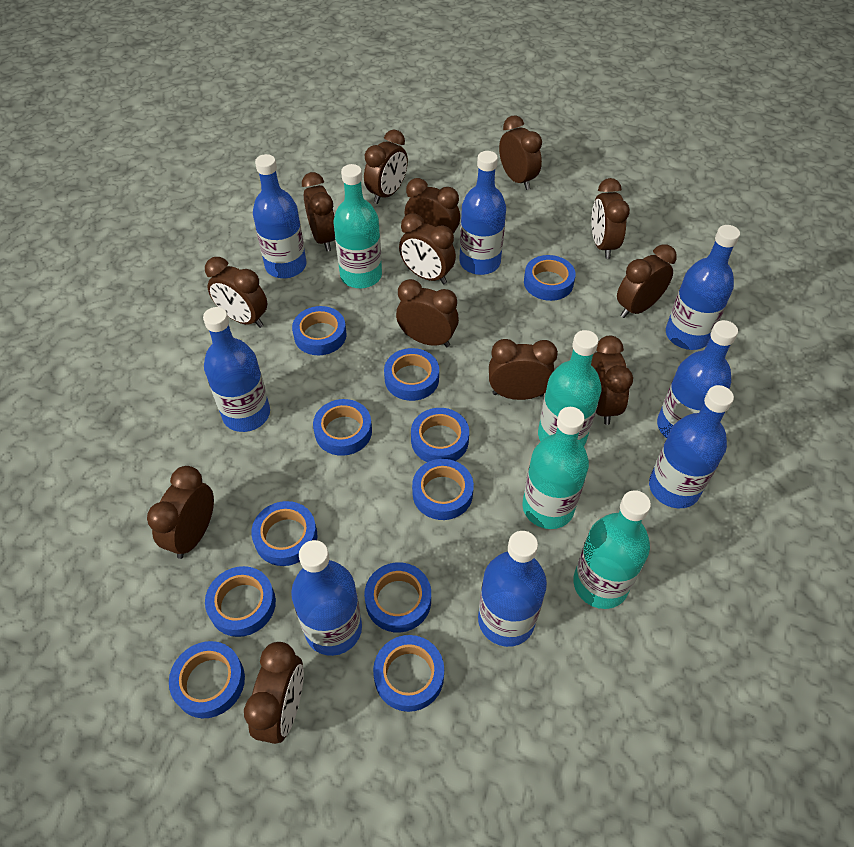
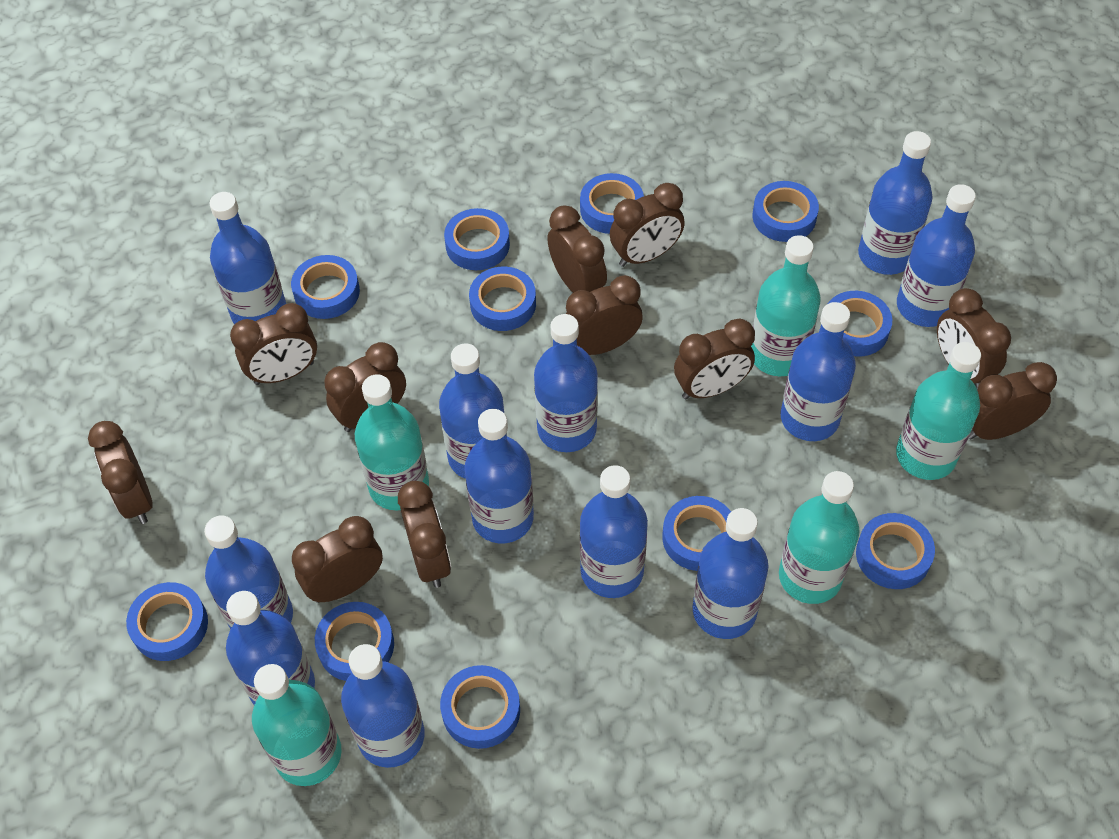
blue bottle: [203,307,270,432] [253,154,307,278] [291,540,362,656] [459,151,506,275] [478,531,547,647] [649,385,734,508] [657,320,738,438] [666,225,740,350] = 8 -> [204,516,293,629] [209,192,286,324] [226,591,315,705] [341,644,424,768] [439,343,507,479] [465,409,534,543] [534,314,598,452] [580,465,648,598] [692,508,769,639] [781,302,856,441] [858,131,933,275] [897,184,976,327] = 12
brown clock: [147,466,214,559] [205,257,267,328] [244,642,304,744] [302,172,335,251] [364,130,408,204] [396,279,459,347] [399,213,456,284] [404,178,460,234] [489,339,558,400] [499,115,542,190] [591,336,633,425] [592,178,630,259] [617,244,677,318] = 13 -> [88,421,152,524] [230,303,317,385] [292,516,383,603] [324,342,406,432] [398,481,451,588] [547,205,607,293] [566,275,643,355] [610,183,685,267] [674,318,755,400] [937,288,1011,390] [969,362,1057,440] = 11
turquoise bottle: [333,164,382,288] [522,407,589,529] [538,330,602,446] [573,490,651,609] = 4 -> [252,664,342,786] [355,374,429,511] [751,235,821,376] [779,471,859,604] [896,342,981,480] = 5

